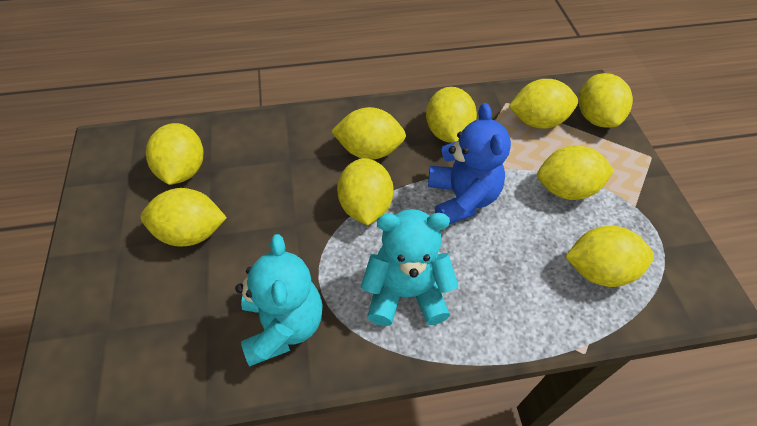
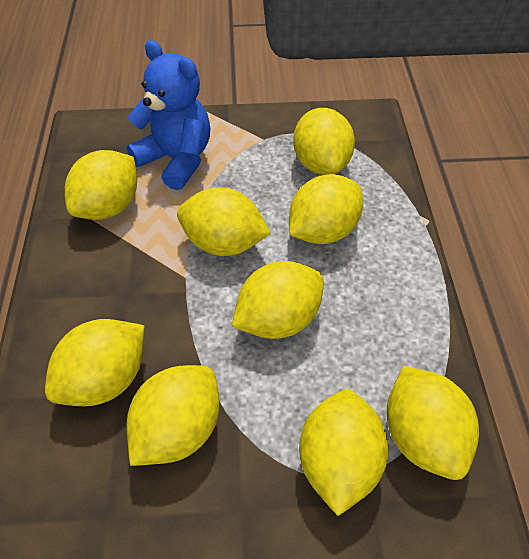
turquoise teddy bear: [235,234,323,366] [361,209,459,326] = 2 -> none = 0

